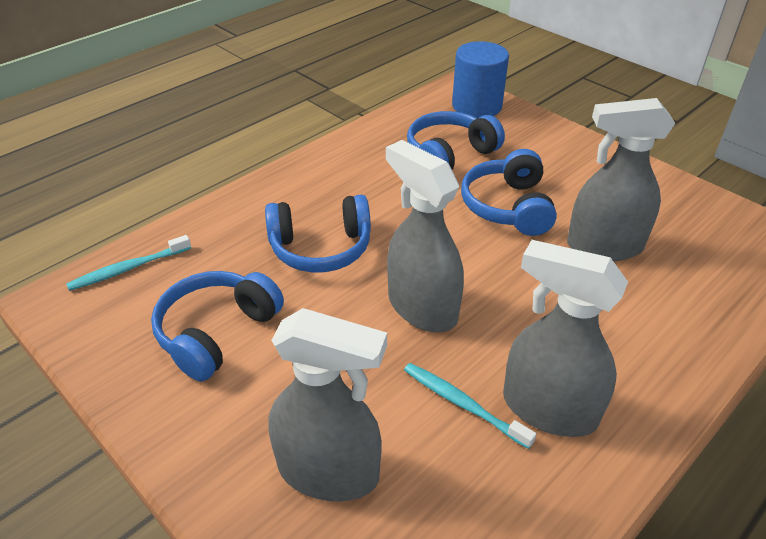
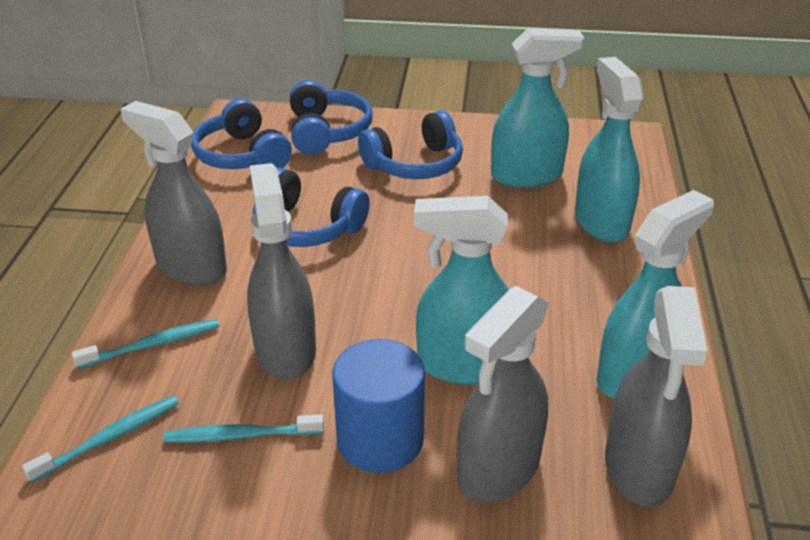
turquoise spray bottle: none = 0 -> [414,196,509,385] [491,28,584,188] [575,57,644,243] [597,190,714,399] = 4
turquoise toothbrush: [66,235,191,291] [404,363,536,449] = 2 -> [22,395,179,483] [72,319,219,369] [163,414,324,443] = 3

